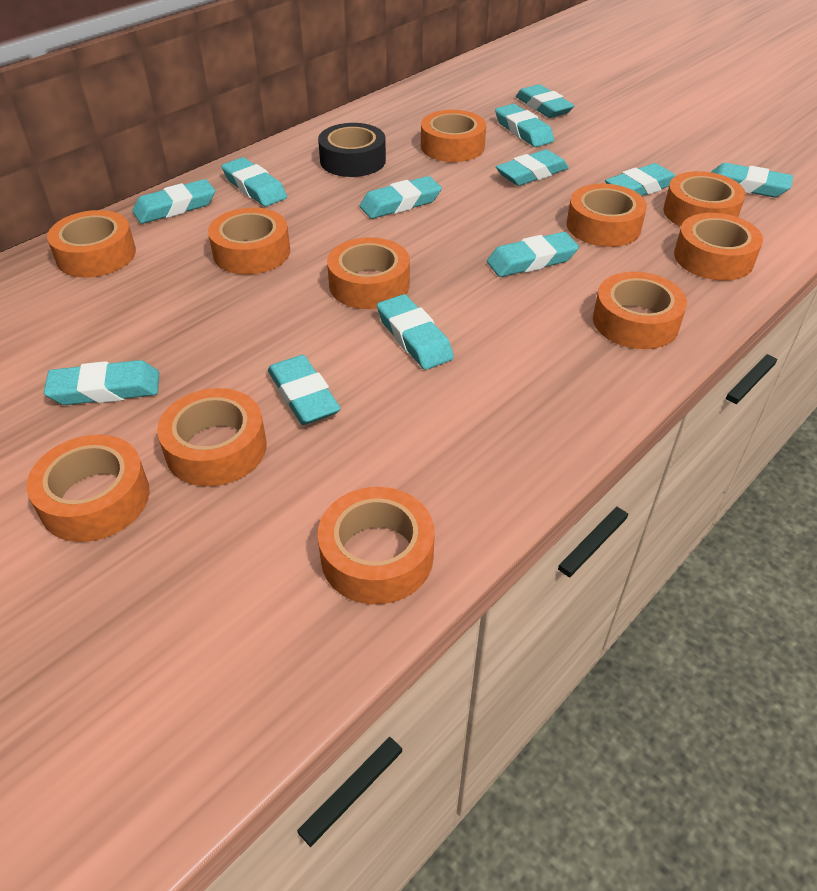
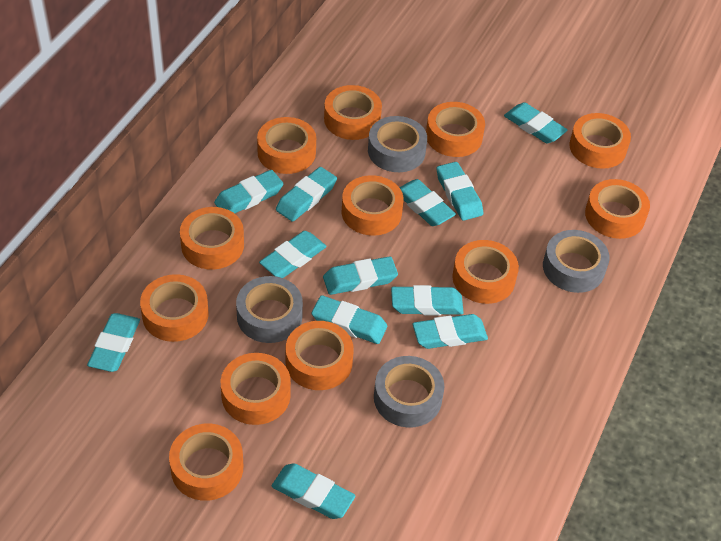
black tape: [318,123,386,177] = 1 -> none = 0
grey tape: none = 0 -> [236,276,303,343] [368,116,427,172] [374,356,445,428] [543,230,610,293] = 4
orange tape: [27,435,150,542] [47,210,136,278] [157,388,267,487] [208,208,290,275] [318,487,435,604] [327,237,410,309] [421,110,486,162] [567,184,647,247] [593,272,687,349] [663,171,746,227] [674,213,763,281] = 11 -> [140,274,209,342] [169,424,243,501] [180,207,244,270] [221,353,291,425] [257,117,316,174] [285,321,354,390] [324,85,382,140] [342,175,404,236] [426,102,485,157] [452,240,519,304] [569,113,631,169] [585,179,650,239] = 12

